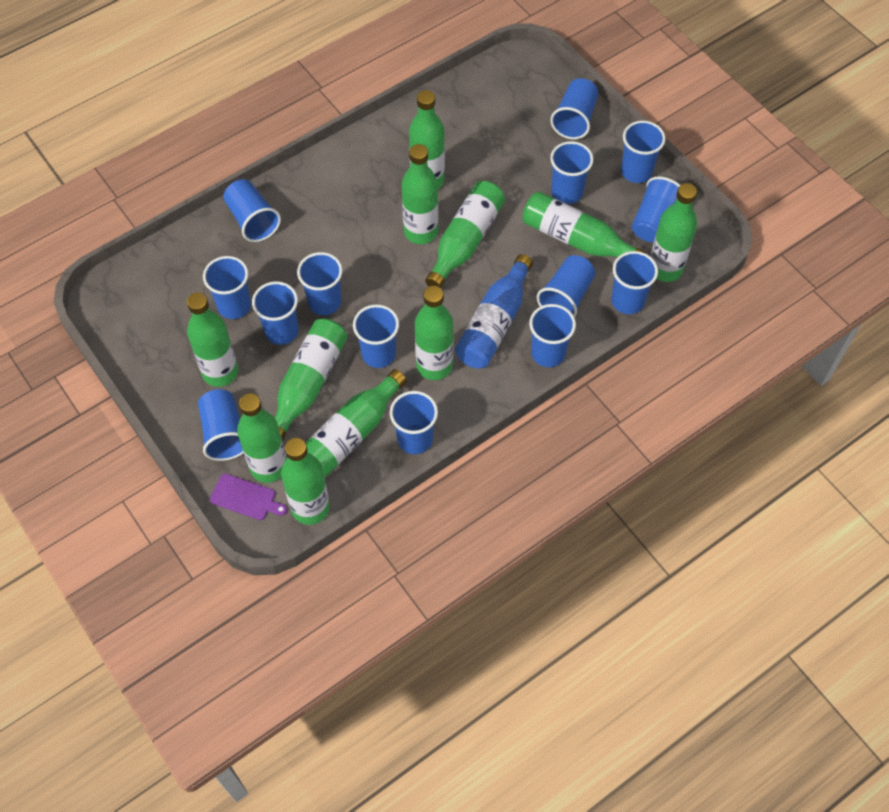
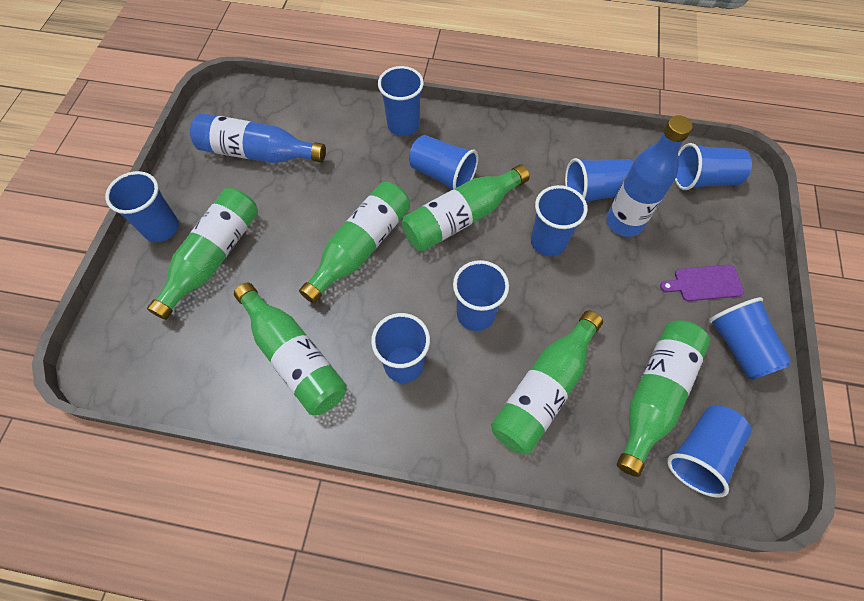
blue bottle: [455,254,533,369] = 1 -> [190,113,326,163] [606,115,693,237] = 2
blue cup: [198,389,243,461] [203,256,251,319] [224,179,281,242] [252,281,299,345] [297,252,343,315] [353,304,399,368] [390,391,438,454] [529,304,576,367] [537,255,595,318] [550,78,599,140] [550,141,594,204] [611,251,658,314] [621,121,666,183] [632,176,680,242] = 14 -> [105,171,179,242] [371,313,430,383] [378,66,424,136] [409,135,478,190] [453,260,509,331] [531,185,587,256] [565,158,633,202] [667,406,752,497] [675,143,752,190] [709,297,792,380] = 10
green bottle: [187,293,238,387] [237,393,287,483] [275,318,347,441] [281,438,330,525] [306,369,407,478] [401,144,439,244] [409,90,445,189] [415,286,454,380] [425,181,505,288] [522,192,646,257] [651,183,697,282] = 11 -> [147,188,258,320] [234,283,347,415] [299,182,410,304] [402,164,530,251] [491,311,603,454] [617,320,710,477] = 6

